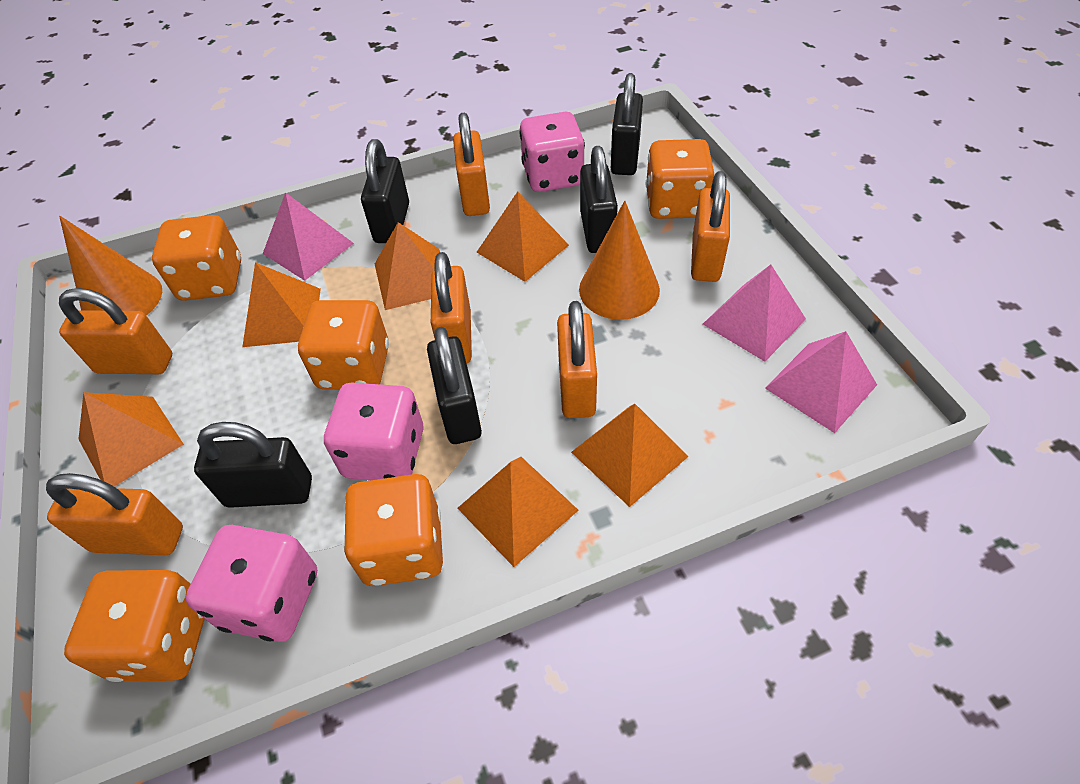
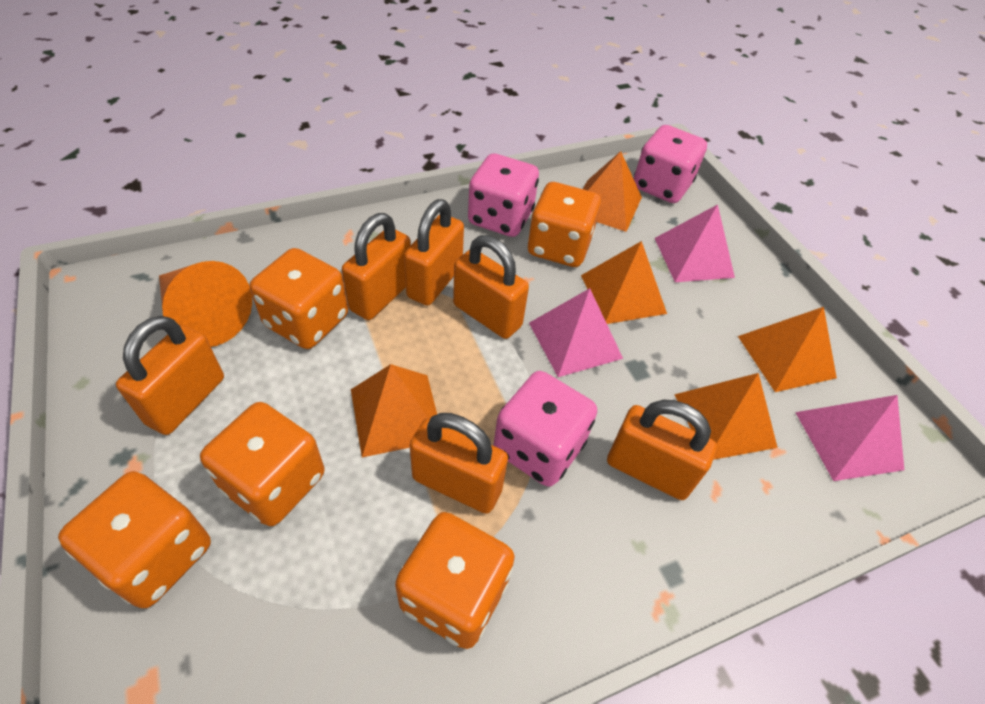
black padlock: [194,422,312,508] [361,139,409,243] [427,327,482,444] [580,146,618,253] [611,73,643,175] = 5 -> none = 0
orange cone: [59,216,162,316] [579,201,660,320] = 2 -> [159,261,252,347] = 1
orange pyramid: [78,392,184,487] [242,262,321,347] [375,222,440,310] [457,457,579,567] [477,192,569,282] [571,404,689,507] = 6 -> [351,364,437,457] [581,241,667,324] [583,151,642,232] [674,373,778,460] [738,307,837,392] = 5

